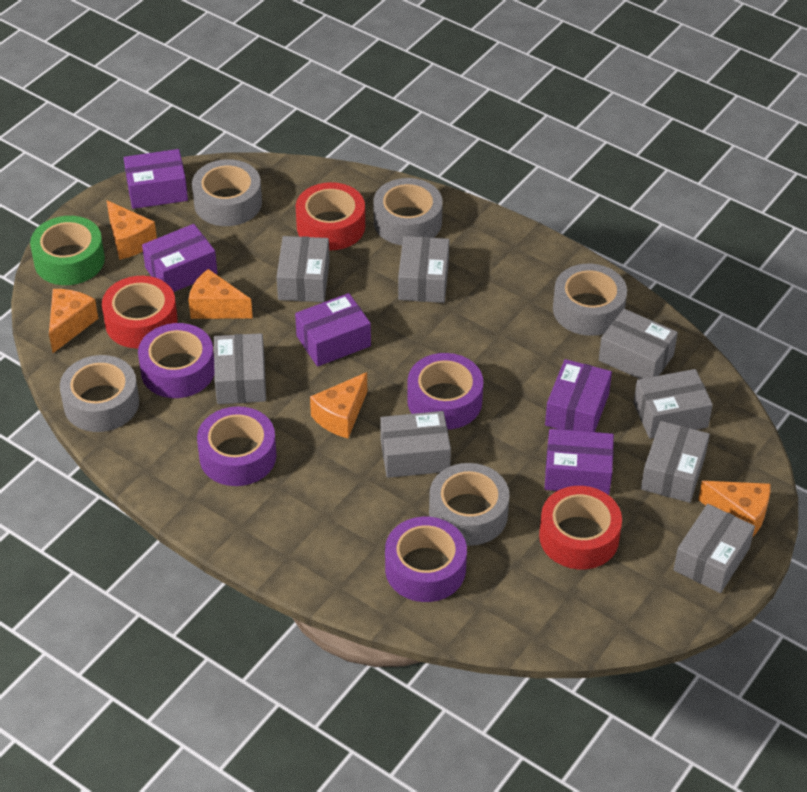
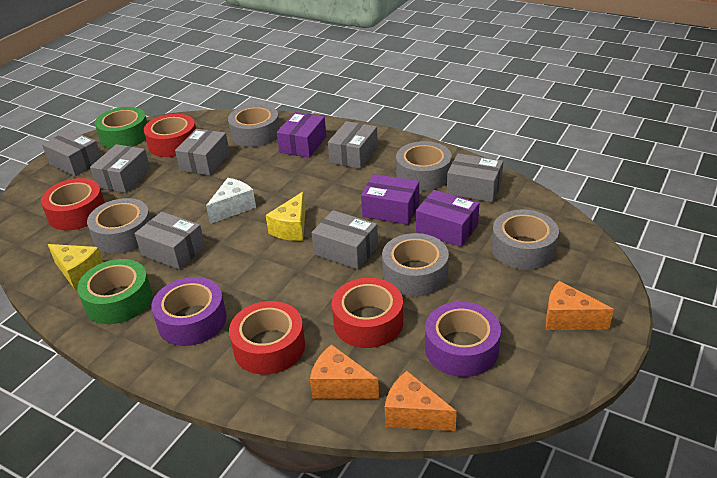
green tape: [30,216,105,285] = 1 -> [77,259,152,324] [95,107,147,149] = 2
grey box: [214,333,266,404] [277,236,330,302] [380,411,451,478] [398,236,449,303] [599,309,678,379] [633,369,713,439] [641,421,710,503] [673,504,755,593] = 8 -> [42,130,101,176] [90,144,150,193] [135,212,205,270] [175,129,230,176] [312,210,378,269] [328,121,378,169] [447,153,503,202] = 7
orange cheese: [49,289,98,353] [106,200,157,260] [188,269,253,319] [310,372,367,438] [698,481,771,536] = 5 -> [310,344,379,399] [385,371,457,431] [546,281,614,330] = 3
purple box: [124,149,188,209] [142,224,217,292] [295,293,371,367] [545,359,612,432] [545,429,614,495] = 5 -> [277,112,326,158] [361,174,419,225] [416,190,479,247] = 3
purple tape: [138,323,214,398] [197,406,277,486] [385,517,467,602] [407,353,483,430] = 4 -> [151,277,227,346] [425,302,501,377] = 2
red tape: [102,276,178,348] [296,182,365,250] [539,486,622,569] = 3 -> [41,178,105,230] [144,114,196,157] [229,301,305,375] [332,278,403,348] = 4
white cheese: none = 0 -> [206,178,256,224] = 1
yellow cheese: none = 0 -> [48,244,103,289] [266,192,305,241] = 2

